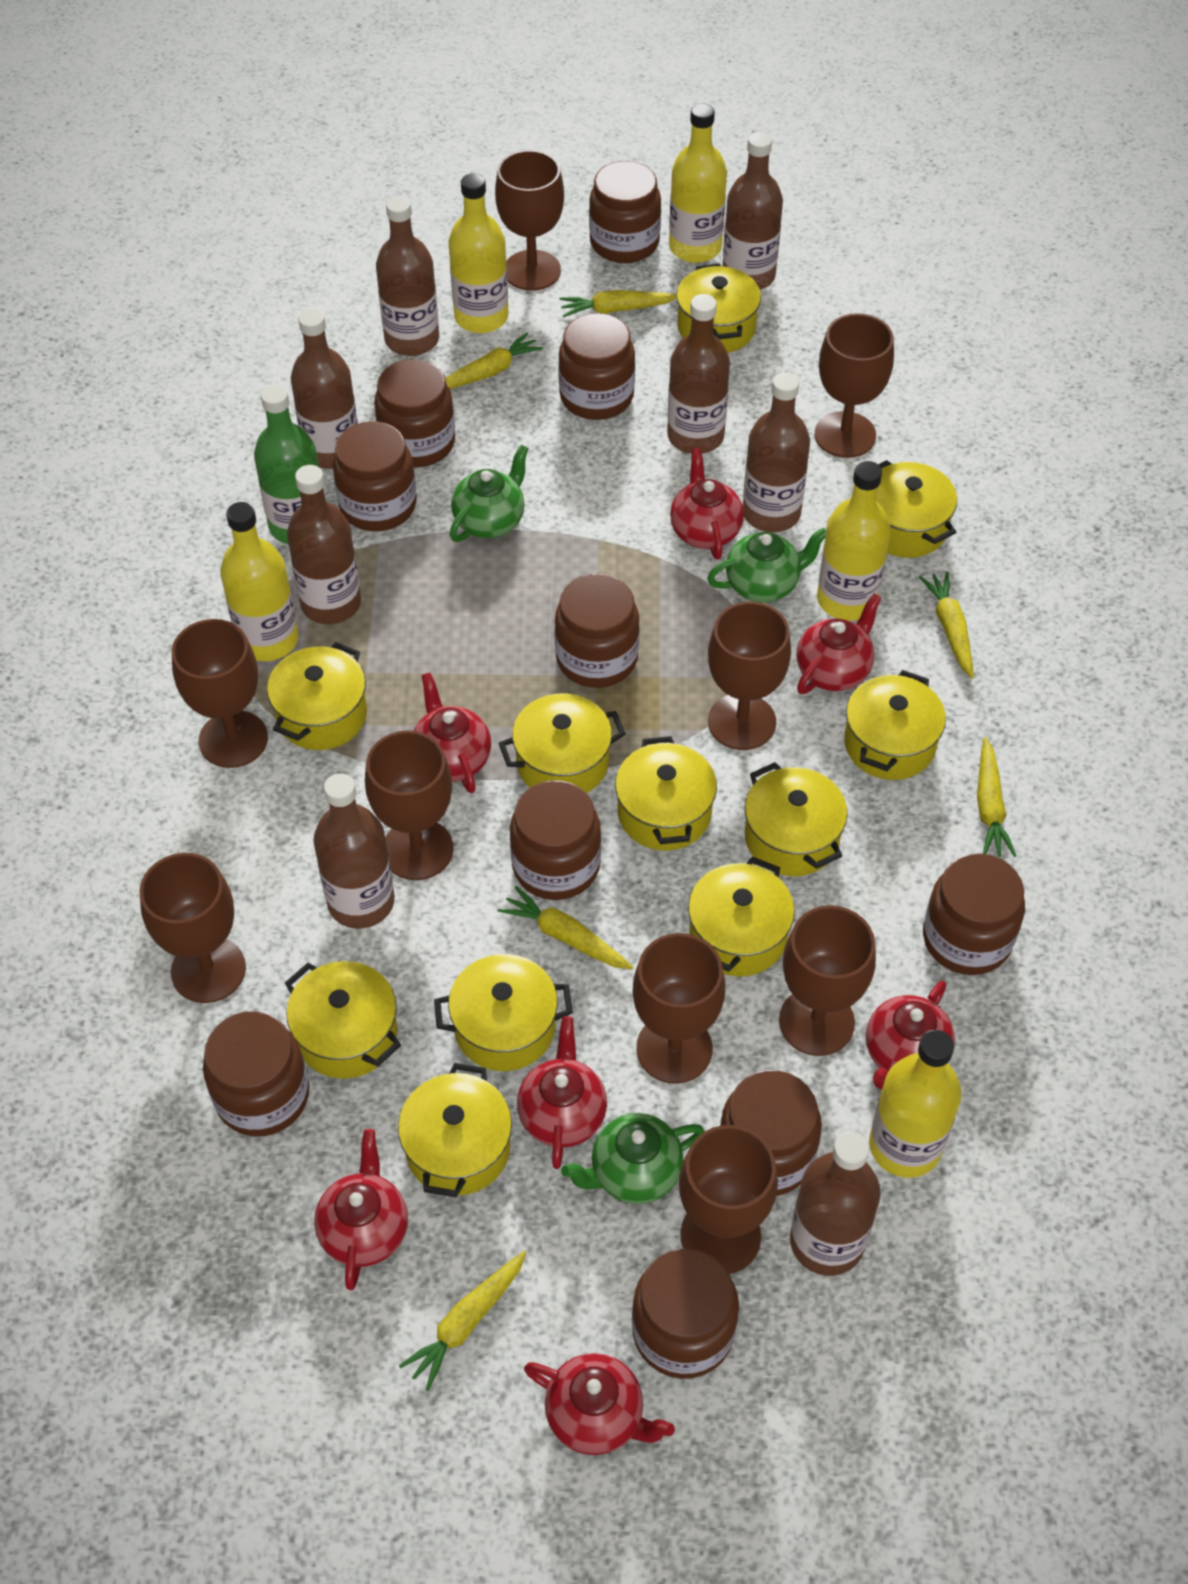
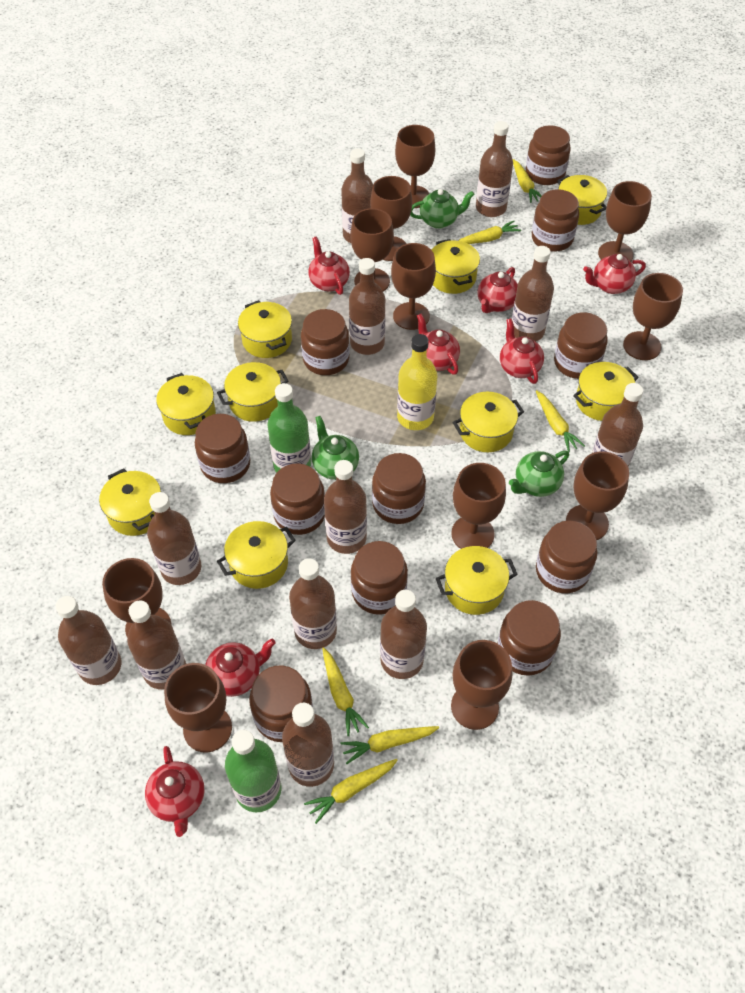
brown bottle: [287,465,361,624] [291,309,358,469] [313,773,395,928] [376,196,439,356] [667,294,730,454] [723,132,783,290] [743,372,810,532] [790,1132,881,1276] = 8 -> [56,596,121,685] [127,600,186,690] [147,492,201,585] [282,702,334,787] [289,558,337,649] [324,460,367,554] [341,148,373,243] [349,258,386,355] [380,590,427,679] [476,121,513,217] [512,246,554,341] [592,383,643,467] = 12
brown goblet: [139,853,246,1003] [172,619,268,768] [365,730,454,880] [495,150,564,291] [633,933,725,1084] [679,1125,778,1274] [708,601,791,750] [779,905,876,1056] [815,313,894,458] = 9 -> [102,558,172,637] [164,663,232,753] [350,208,394,291] [370,176,412,261] [391,243,436,330] [395,125,435,208] [451,463,506,549] [451,640,512,730] [566,451,629,540] [598,181,652,262] [623,273,683,360] = 11
brown jar: [203,1011,309,1137] [333,421,416,531] [374,359,455,468] [510,780,601,900] [554,573,640,688] [558,313,635,420] [589,161,661,263] [632,1248,739,1379] [720,1070,822,1196] [923,853,1025,975] = 10 -> [195,414,250,483] [249,666,313,742] [270,463,325,535] [301,309,350,375] [351,541,408,615] [372,453,426,524] [497,600,561,676] [526,125,571,185] [532,189,579,252] [536,520,597,593] [554,312,608,379] = 11
green bottle: [254,385,319,544] = 1 -> [225,730,281,812] [267,383,311,473] = 2
yellow bottle: [220,502,299,661] [448,173,509,333] [669,103,727,263] [817,461,891,621] [869,1030,962,1178] = 5 -> [397,334,437,430] = 1
yellow pot: [267,642,367,750] [285,961,401,1079] [398,1063,512,1197] [434,954,573,1071] [498,693,626,793] [615,736,717,851] [676,263,761,353] [688,857,795,976] [745,762,848,876] [844,670,946,780] [876,460,957,558] = 11 -> [99,469,161,536] [156,373,216,435] [217,362,289,422] [217,521,296,589] [238,300,292,358] [432,239,480,294] [436,546,518,615] [453,392,524,452] [557,175,607,225] [573,362,639,421] = 10

